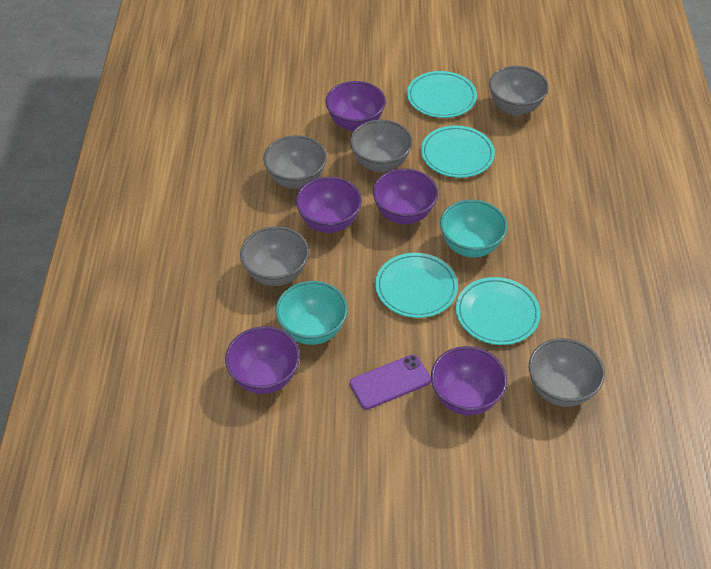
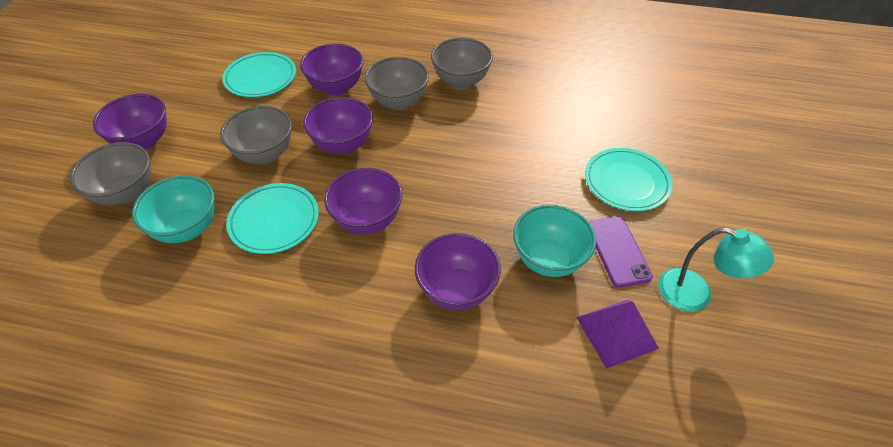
grey bowl: [240,226,309,286] [263,135,327,189] [350,120,413,172] [489,66,549,116] [529,338,605,407] = 5 -> [70,142,151,205] [220,106,292,164] [365,57,429,110] [431,38,493,89] = 4
purple pyramid: none = 0 -> [576,300,659,369] = 1
turquoise lamp: none = 0 -> [658,227,774,312] = 1
turquoise plate: [375,253,458,318] [407,71,477,118] [421,125,495,178] [456,277,541,345] = 4 -> [222,52,296,97] [226,183,319,254] [585,148,672,211] = 3

